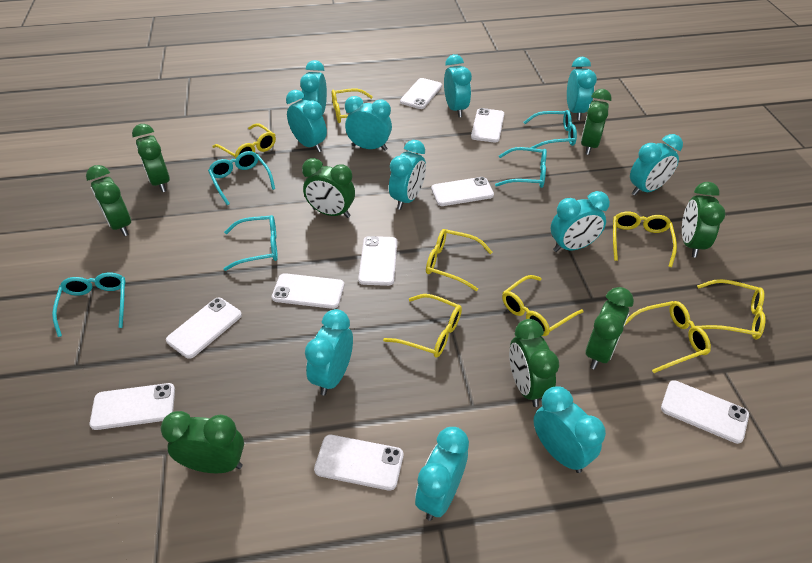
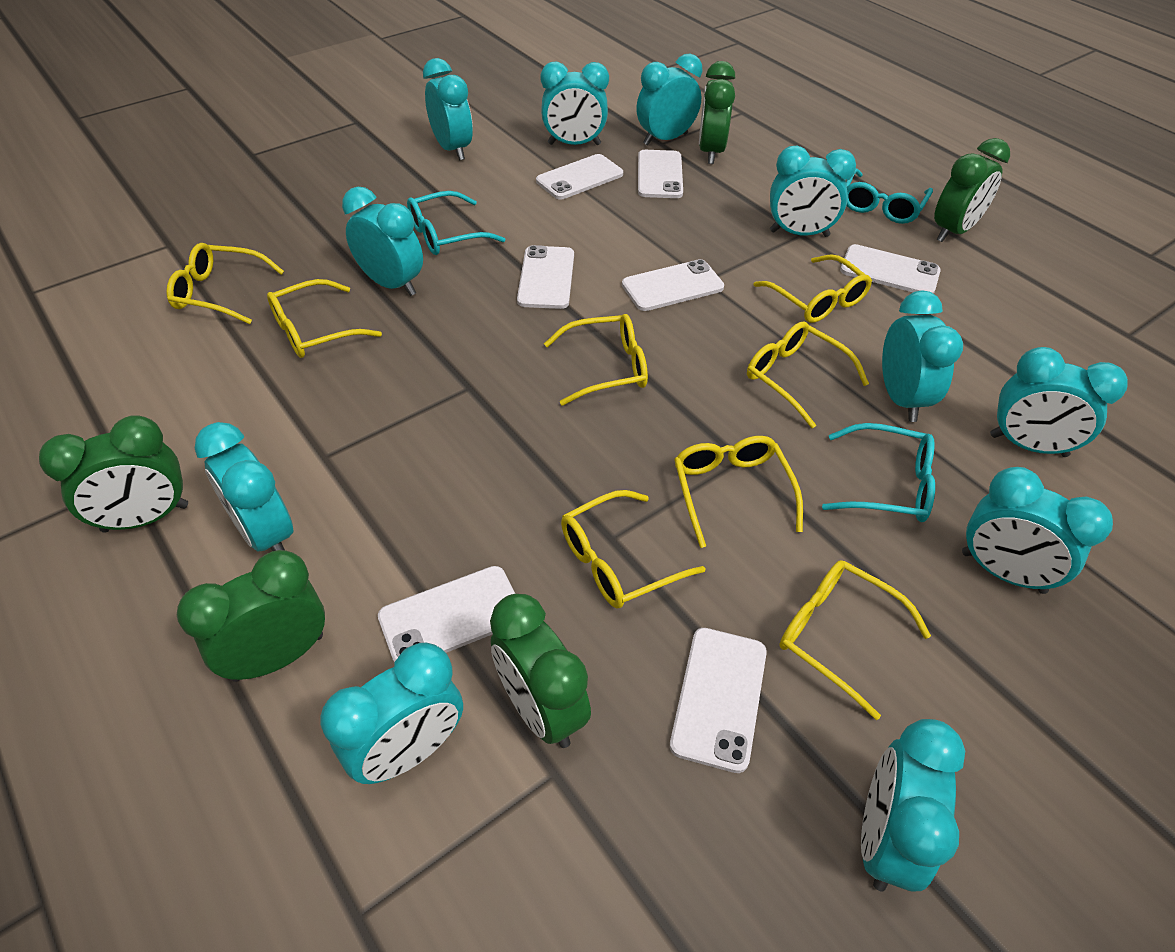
green clock: [86,165,131,236] [132,124,170,192] [161,411,244,473] [302,158,355,218] [509,319,559,407] [581,89,612,155] [585,287,634,369] [682,182,726,258] = 8 -> [39,415,188,533] [177,550,325,682] [490,594,591,748] [699,61,735,164] [934,138,1010,242] = 5
turquoise glasses: [52,272,126,337] [208,151,275,205] [224,215,278,271] [495,147,547,188] [523,110,577,148] = 5 -> [407,191,505,255] [822,423,935,522] [846,169,933,224] = 3
white phone: [90,383,175,430] [166,298,242,359] [272,273,344,309] [314,435,404,491] [358,236,397,286] [400,78,442,109] [431,177,494,206] [471,108,504,143] [661,380,749,444] = 9 -> [378,566,515,664] [517,245,574,309] [536,154,623,200] [622,259,724,311] [638,150,683,198] [670,628,767,773] [840,244,941,294] = 7

